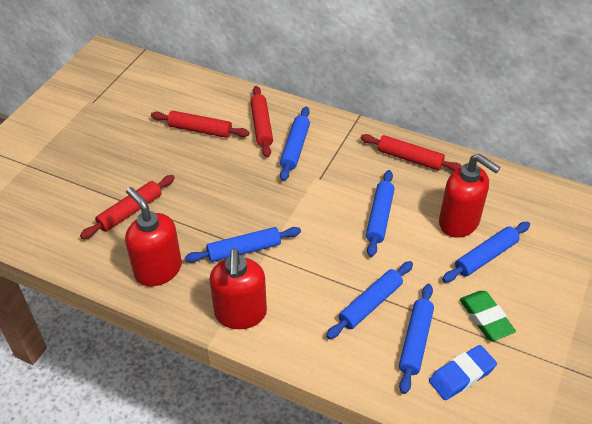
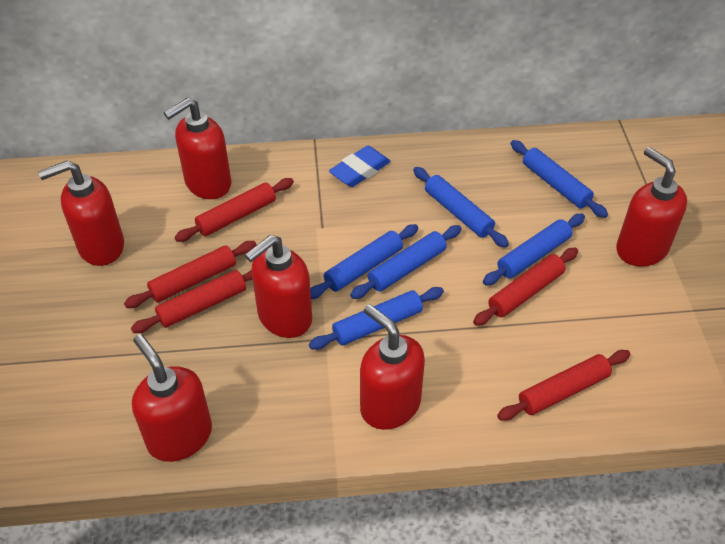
green eraser: [460,291,516,341] = 1 -> none = 0
red rolling pin: [80,175,175,239] [151,111,249,138] [250,86,273,157] [360,134,462,171] = 4 -> [124,241,256,308] [131,269,252,333] [175,178,294,242] [473,248,578,326] [497,350,631,421] = 5
red soap dispenser: [125,187,182,286] [209,248,267,329] [439,154,501,238] = 3 -> [38,160,124,266] [132,334,212,462] [164,97,231,199] [245,235,312,338] [360,304,425,430] [616,147,687,267] = 6

